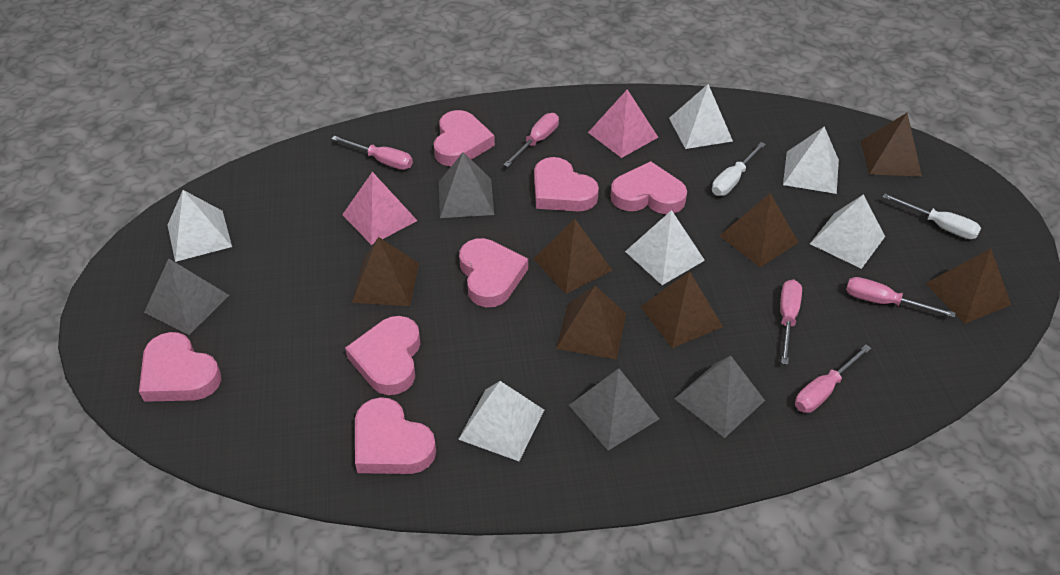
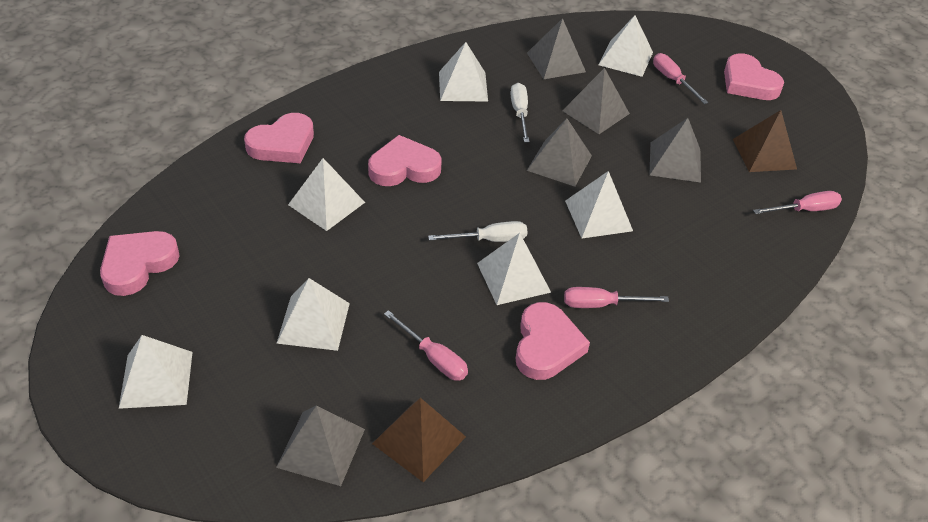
brown pyramid: [352,237,419,306] [534,219,613,294] [556,286,626,360] [640,271,723,348] [719,193,799,267] [861,113,922,177] [925,249,1011,324] = 7 -> [372,398,466,482] [733,110,797,172] = 2
grey pyramid: [144,258,229,335] [439,152,494,218] [569,368,659,451] [675,356,765,438] = 4 -> [276,406,365,486] [527,18,586,79] [527,119,592,187] [562,68,630,134] [649,118,701,183] = 5
pink heart: [139,332,221,402] [345,316,421,395] [355,397,436,474] [434,110,495,166] [459,238,528,307] [534,157,599,212] [611,161,687,214] = 7 -> [100,231,180,296] [244,113,314,163] [368,135,441,186] [516,302,590,380] [724,53,784,100] = 5
pink pyramid: [342,172,417,245] [588,89,658,158] = 2 -> none = 0
pink screwdriver: [331,136,413,170] [503,113,559,167] [780,279,802,365] [795,344,871,413] [846,277,956,318] = 5 -> [384,310,468,381] [564,287,669,308] [653,53,709,104] [753,191,842,214] = 4
white pyramid: [168,190,232,262] [458,381,544,461] [625,210,705,285] [669,84,733,149] [783,126,839,194] [810,194,885,269] = 6 -> [119,335,193,409] [276,278,350,351] [288,158,365,231] [439,42,488,102] [477,233,551,305] [565,171,633,238] [598,15,653,77] = 7

